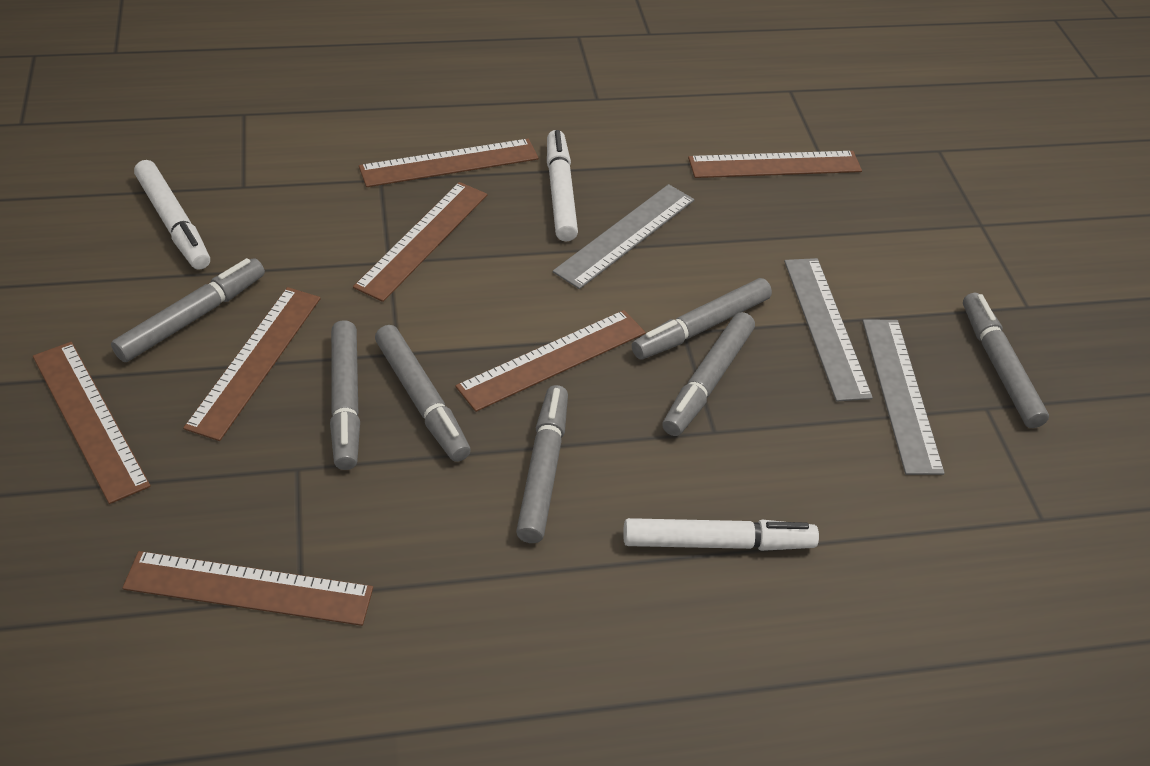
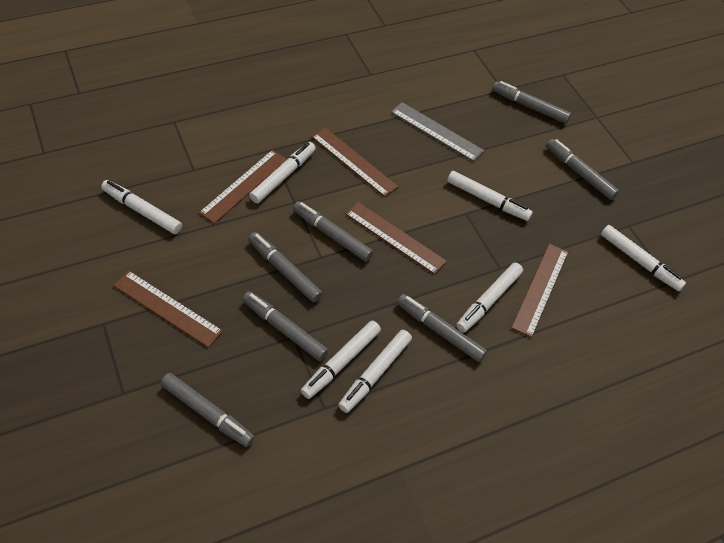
brown ruler: [33,342,151,504] [122,551,373,626] [183,287,321,441] [353,182,487,302] [359,139,539,187] [455,310,646,412] [688,151,862,178] = 7 -> [113,271,223,348] [199,150,287,224] [311,127,399,197] [346,202,447,275] [511,244,568,338] = 5
grey ruler: [553,184,694,289] [784,258,873,401] [862,319,945,475] = 3 -> [391,102,484,161] = 1
white marker: [134,160,210,270] [547,130,578,241] [623,518,819,551] = 3 -> [101,180,182,234] [249,142,316,203] [301,320,381,399] [338,330,412,413] [447,171,533,221] [456,263,523,333] [601,225,686,291] = 7

